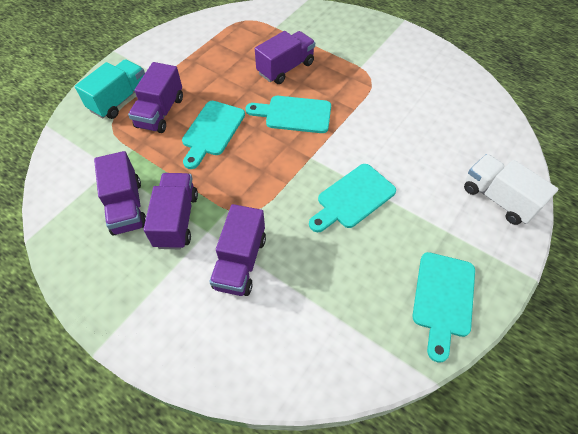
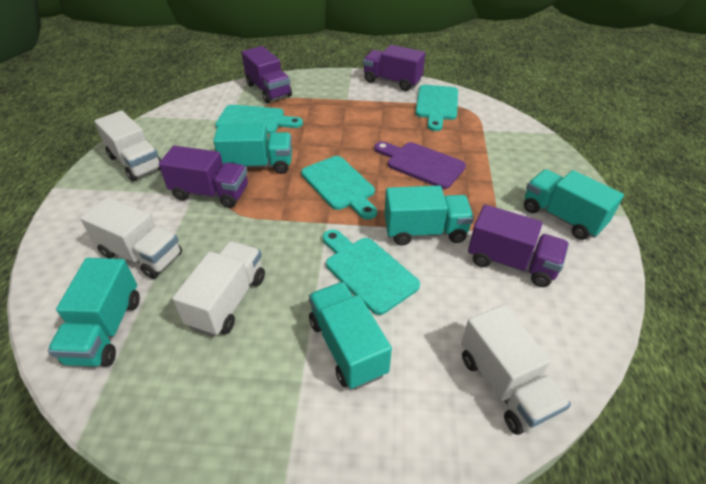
purple cutting board: none = 0 -> [374,141,466,189] = 1
purple truck: [94,151,146,236] [128,62,183,133] [143,173,198,249] [209,204,266,296] [255,31,315,84] = 5 -> [159,146,248,208] [242,46,292,103] [363,45,425,91] [468,205,569,287] = 4
turquoise truck: [75,59,145,119] = 1 -> [48,258,140,367] [213,123,292,174] [309,282,392,389] [384,186,474,246] [524,169,624,240] = 5
white truck: [464,154,558,225] = 1 -> [80,197,182,279] [94,110,161,182] [172,241,265,337] [461,305,571,435] = 4

